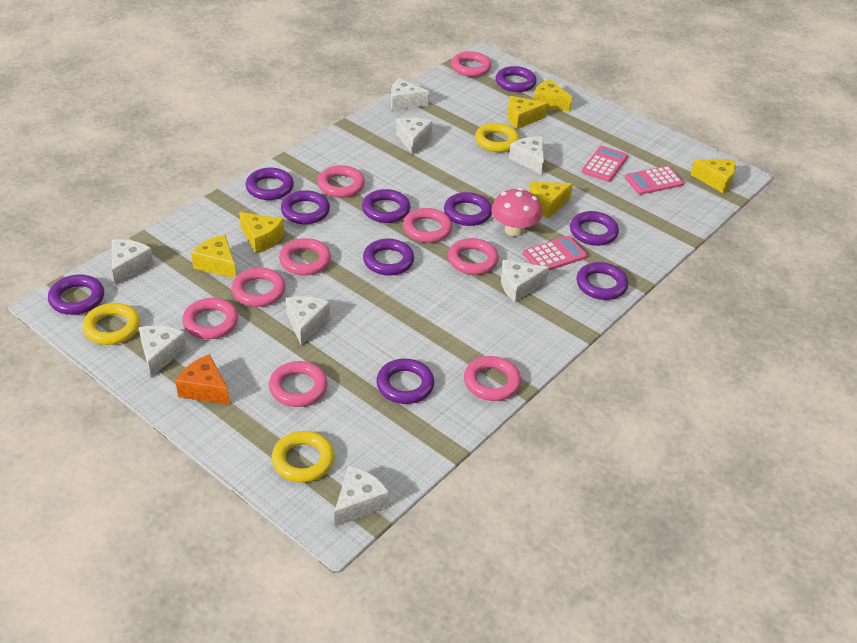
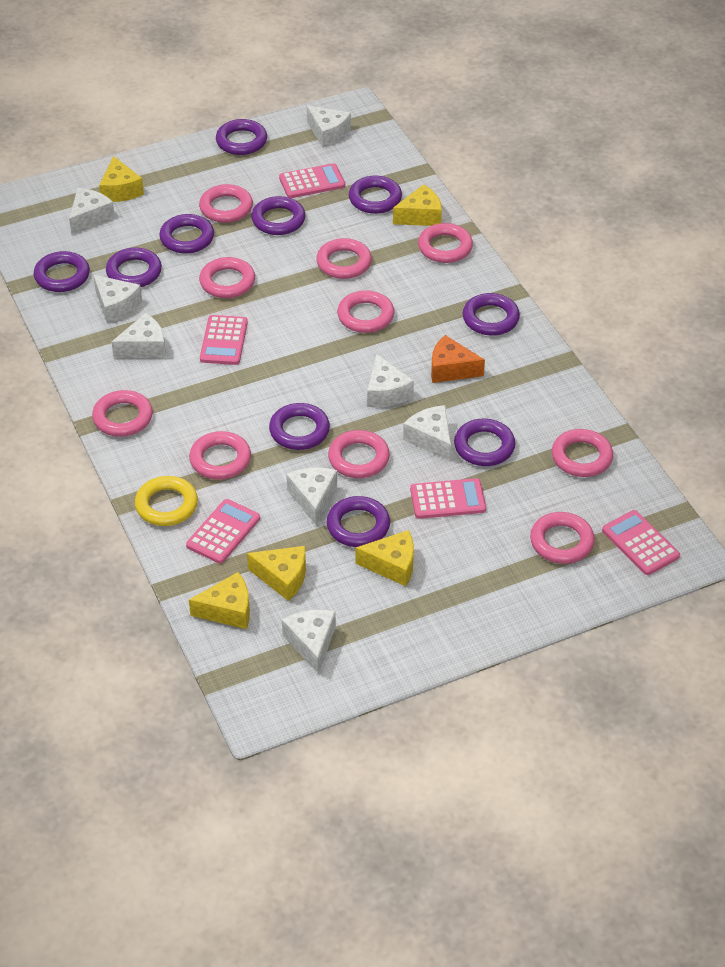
pink calculator: [523,236,587,270] [582,146,628,182] [625,166,684,195] = 3 -> [186,499,260,564] [200,315,248,365] [279,163,345,198] [410,478,486,519] [602,510,680,575] = 5
pink mushroom: [491,188,542,237] = 1 -> none = 0
pink ring: [182,298,238,339] [232,268,286,307] [269,361,328,407] [279,238,331,275] [317,165,365,198] [403,208,452,243] [448,238,499,275] [451,51,492,77] [464,356,521,401] = 9 -> [92,390,153,437] [189,431,251,480] [199,184,253,223] [199,257,255,298] [316,238,372,279] [328,430,390,478] [337,290,394,333] [418,223,473,263] [530,512,595,564] [552,429,613,477] = 10
yellow cheese: [191,235,236,279] [239,212,284,254] [508,96,548,129] [529,182,573,218] [534,79,572,111] [690,159,736,194] = 6 -> [99,156,144,202] [189,572,250,629] [247,546,306,601] [356,530,414,586] [393,184,442,226] = 5
yellow ring: [82,303,140,345] [272,431,335,483] [475,123,519,152] = 3 -> [135,476,198,526] = 1

